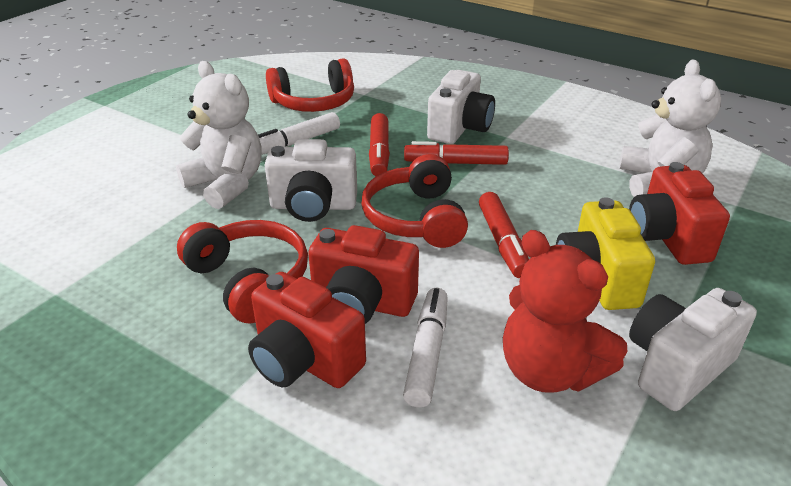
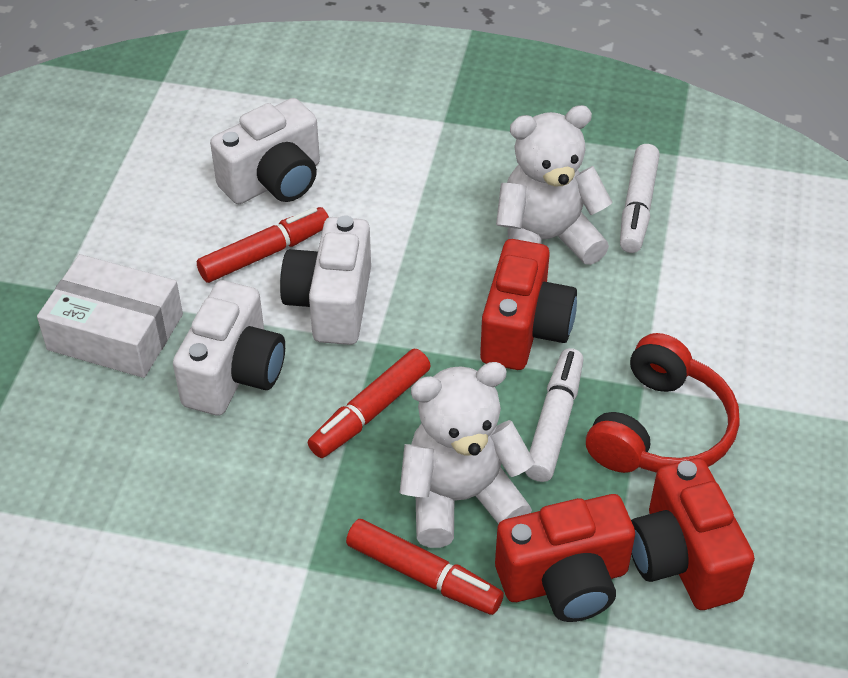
red headphones: [177,220,308,324] [266,58,354,112] [361,154,468,248] = 3 -> [586,333,740,473] = 1
red teddy bear: [503,230,627,393] = 1 -> none = 0
white box: none = 0 -> [37,254,183,378] = 1
yellow camera: [556,197,655,310] = 1 -> none = 0

